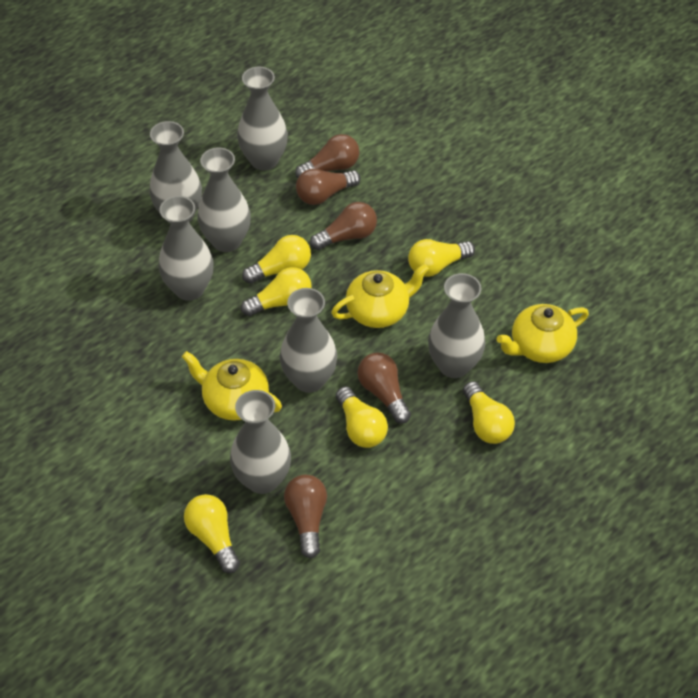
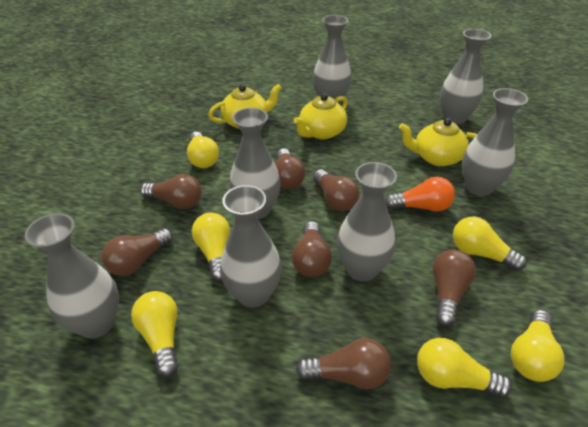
brown light bulb: [284,475,327,558] [295,134,359,178] [296,169,361,205] [310,202,377,250] [358,352,411,424] = 5 -> [102,228,173,276] [140,174,202,209] [275,148,305,189] [292,221,332,277] [296,338,391,389] [313,169,360,211] [433,249,476,326] = 7
orange light bulb: none = 0 -> [385,177,455,212] = 1

